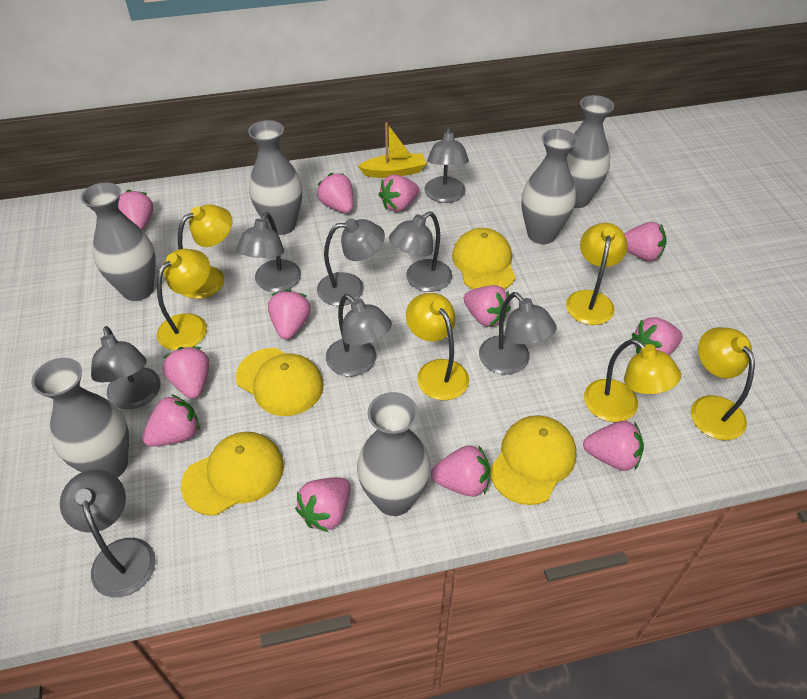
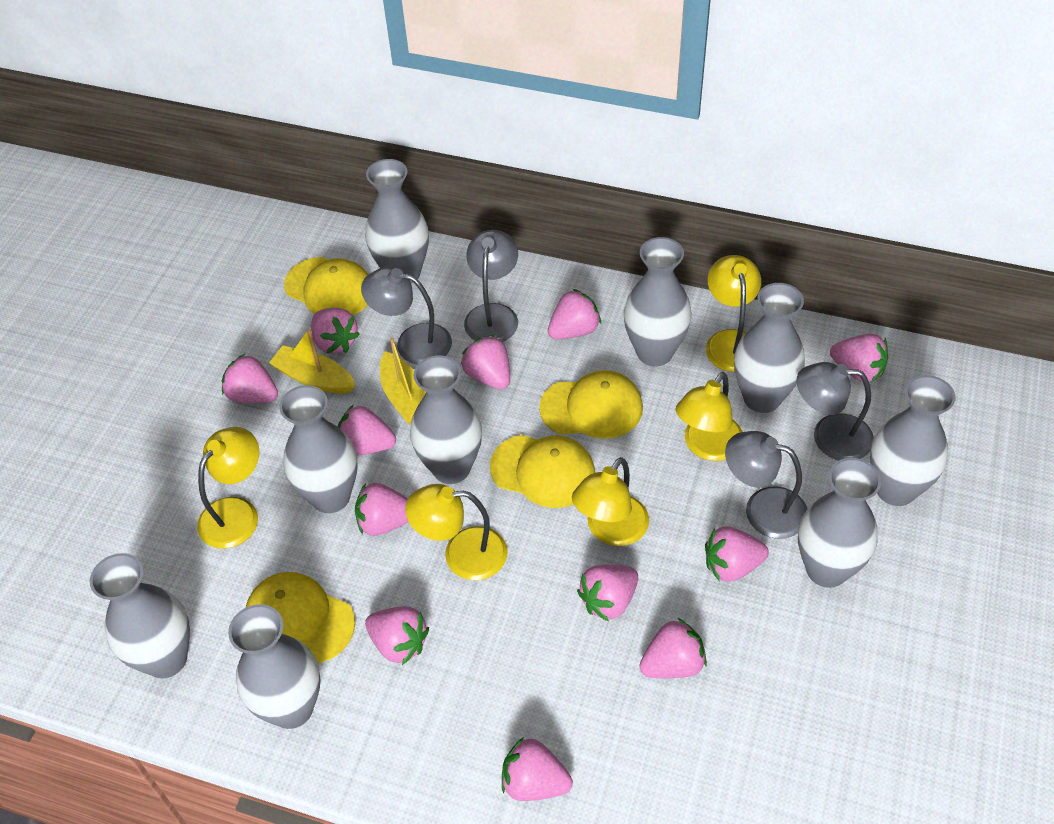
grey lamp: [60,469,156,598] [91,326,161,409] [236,212,301,292] [317,218,385,306] [326,294,392,377] [389,212,452,292] [424,127,469,203] [479,292,557,375] = 8 -> [361,267,452,365] [464,230,518,342] [725,431,807,539] [796,362,874,460] = 4
grey vase: [31,358,129,478] [81,182,156,301] [248,120,302,235] [357,392,431,516] [522,129,578,244] [567,95,614,208] = 6 -> [90,553,190,679] [228,604,321,729] [279,385,358,513] [365,159,429,284] [410,355,482,484] [624,237,692,366] [734,283,805,413] [798,458,881,588] [870,375,955,506] = 9
yellow boat: [358,122,426,178] = 1 -> [269,329,355,394] [380,337,426,425] = 2
yellow lamp: [157,249,210,351] [178,204,233,299] [406,293,469,401] [566,223,628,325] [584,339,681,422] [691,327,755,440] = 6 -> [197,427,259,549] [405,484,508,580] [572,457,649,546] [675,372,743,461] [706,255,761,372] = 5

